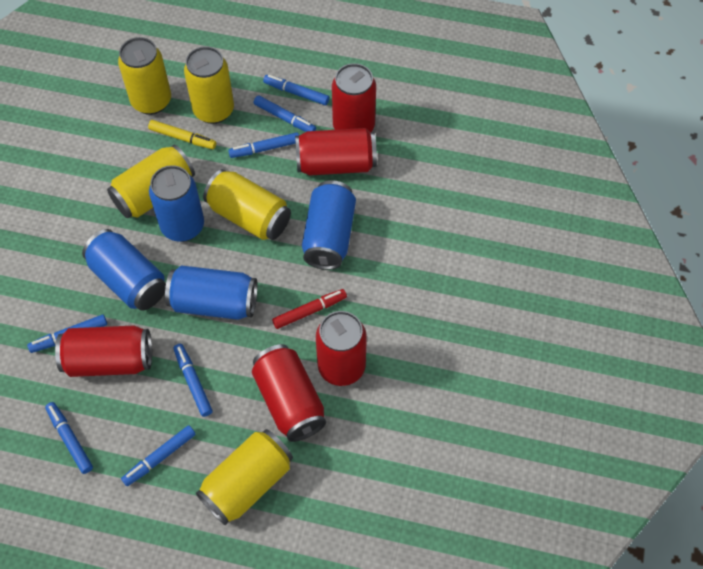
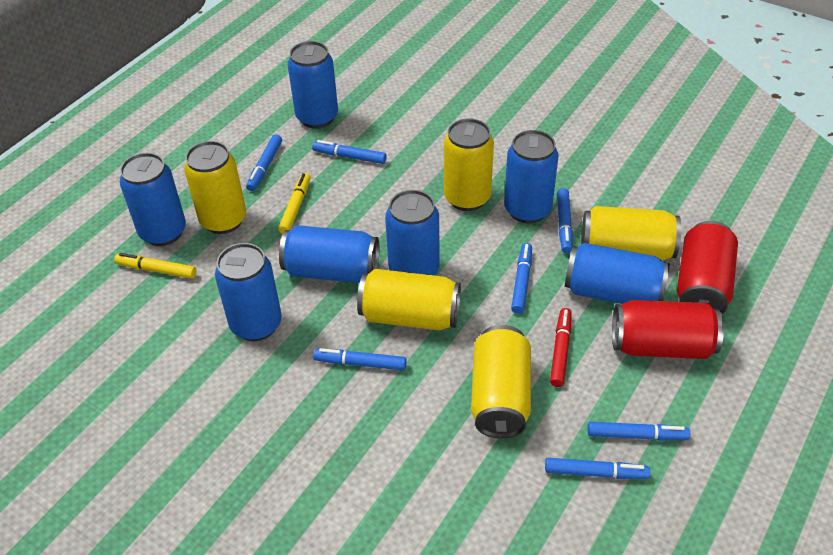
blue can: [82,229,166,311] [149,165,204,242] [165,265,258,320] [302,180,356,270] = 4 -> [120,153,186,246] [215,243,282,341] [279,225,379,283] [288,41,338,128] [385,190,439,275] [504,130,559,223] [565,243,670,304] = 7
red can: [55,326,152,377] [252,344,326,442] [295,128,377,175] [316,311,367,386] [332,63,376,132] = 5 -> [612,300,724,359] [677,221,738,314] = 2
yellow marker: [148,120,216,149] = 1 -> [114,253,196,279] [278,173,311,234] = 2

